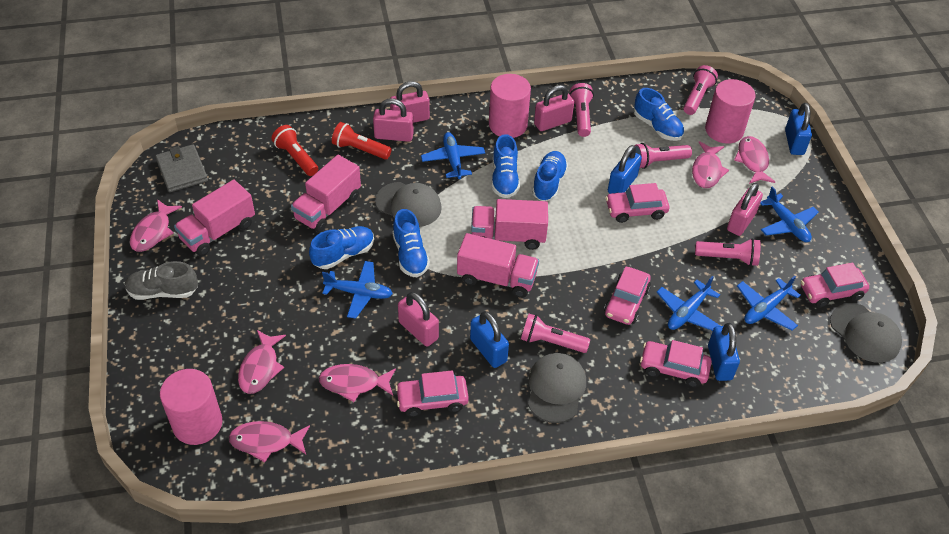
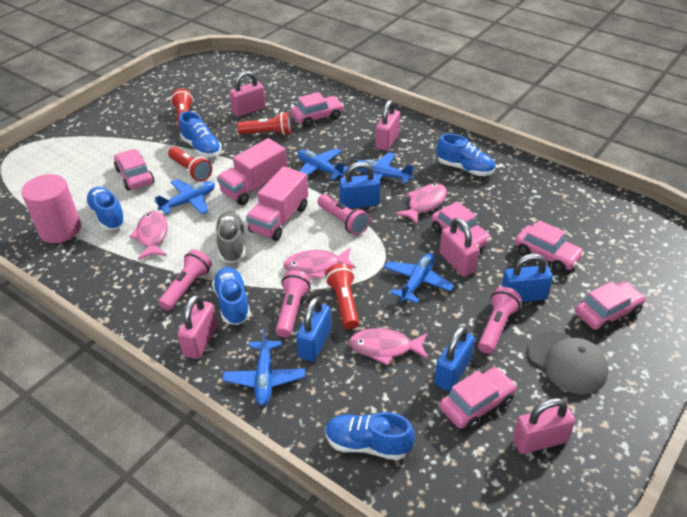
grey cap: [375,182,442,227] [528,353,586,423] [830,303,902,363] = 3 -> [527,331,609,394] = 1
grey wallet: [156,144,208,192] = 1 -> none = 0
pink car: [395,371,469,417] [604,266,651,325] [605,183,670,223] [640,340,712,387] [801,263,869,308] = 5 -> [114,149,154,191] [290,92,344,127] [431,201,491,249] [440,367,517,431] [515,220,585,272] [575,281,646,333] = 6
pink cylinder: [160,369,222,445] [489,74,531,138] [705,79,755,144] = 3 -> [22,174,81,243] = 1
pink fish: [130,199,182,252] [229,421,310,462] [238,330,286,394] [319,364,396,402] [692,141,729,188] [734,136,775,184] = 6 -> [130,211,168,260] [283,248,355,279] [349,328,428,366] [395,183,447,224] = 4
pink flashlight: [521,314,590,353] [569,83,594,137] [634,143,692,169] [683,65,718,115] [695,238,761,266] = 5 -> [158,249,212,311] [276,270,311,337] [317,194,370,235] [478,287,522,354] = 4
pink truck: [174,180,255,256] [291,155,361,232] [457,233,539,298] [471,199,548,250] = 4 -> [217,138,287,205] [246,166,308,241] = 2
red flashlight: [272,125,318,176] [332,122,392,159] = 2 -> [168,147,212,182] [171,89,193,130] [237,112,291,135] [325,263,359,329] = 4

